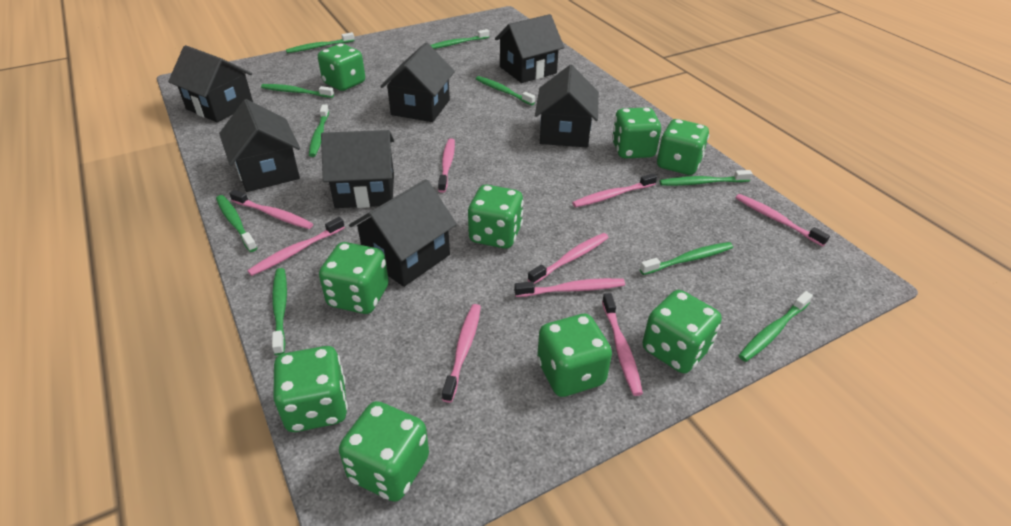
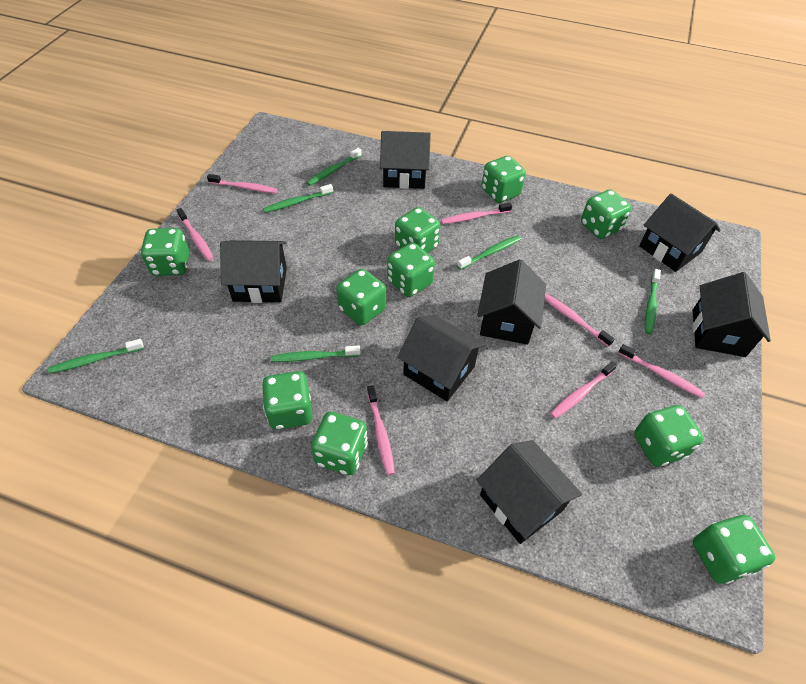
green dice: [273,346,348,432] [318,44,365,91] [319,242,389,314] [339,401,429,502] [468,185,524,249] [537,314,612,397] [612,107,661,159] [643,290,722,373] [657,119,709,175] = 9 -> [141,228,190,276] [262,371,313,430] [311,412,368,475] [336,269,386,325] [387,243,435,297] [395,207,441,253] [482,156,526,203] [581,189,631,239] [634,405,703,467] [693,515,775,584] = 10
green toothbrush: [216,195,257,252] [261,84,334,98] [272,268,287,356] [286,32,355,53] [309,104,329,157] [430,29,489,49] [476,76,535,105] [640,242,733,275] [660,170,752,186] [738,291,813,362] = 10 -> [48,339,144,373] [263,184,333,213] [271,345,361,362] [307,148,362,186] [457,235,521,270] [645,269,661,335] = 6
pink toothbrush: [229,190,313,229] [247,217,345,276] [438,138,455,193] [442,304,481,403] [514,278,625,297] [528,233,609,284] [572,173,657,207] [602,293,643,396] [736,194,830,247] = 9 -> [176,208,213,261] [207,174,278,193] [367,385,395,475] [441,203,512,224] [545,293,615,347] [550,361,617,419] [618,344,705,398] = 7

